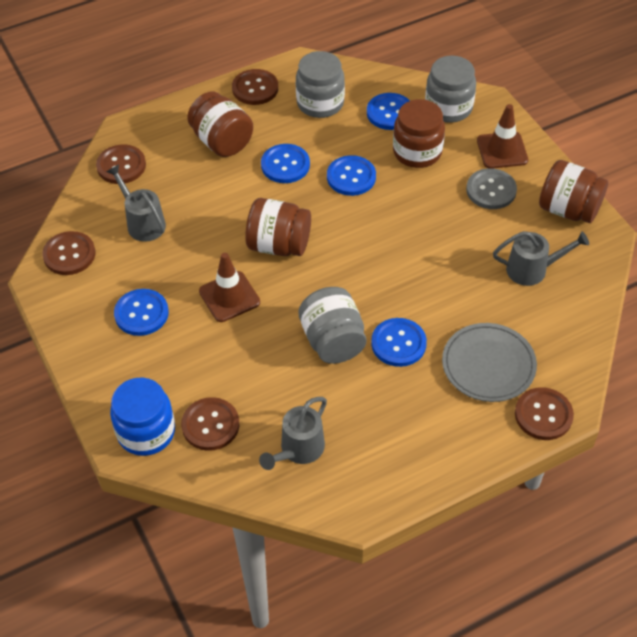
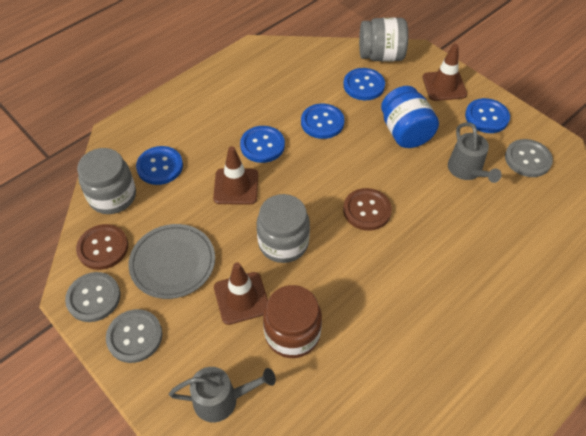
brown button: [42,231,95,275] [96,144,146,184] [181,397,239,451] [232,69,278,105] [515,387,574,440] = 5 -> [76,224,128,270] [343,188,392,231] = 2
brown jar: [187,91,253,157] [245,198,311,256] [393,99,445,168] [539,160,608,223] = 4 -> [263,285,322,358] = 1
brown traffic cone: [199,253,260,322] [477,104,528,168] = 2 -> [213,146,258,204] [214,263,268,325] [422,44,467,101] = 3
grey button: [466,168,517,209] = 1 -> [65,272,120,322] [106,309,162,363] [505,139,553,177] = 3
grey watering can: [106,164,166,242] [259,397,327,470] [493,231,589,286] = 3 -> [169,367,276,422] [448,122,501,183] = 2

